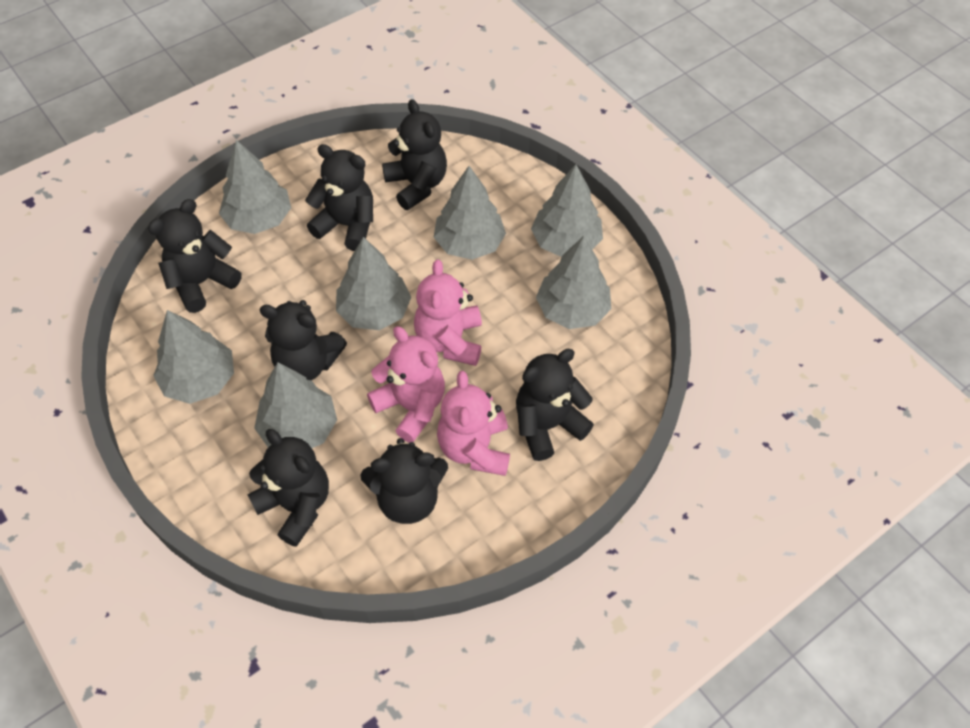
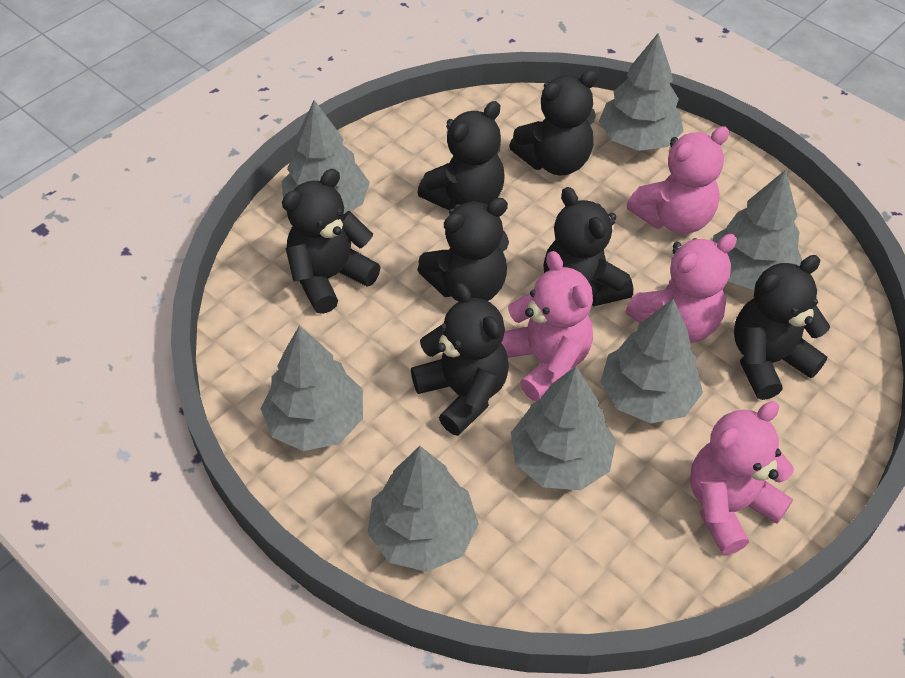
pink teddy bear: [367,326,445,443] [414,259,482,366] [437,371,510,476] = 3 -> [502,251,593,401] [626,234,737,343] [627,126,730,234] [690,401,794,555] = 4

